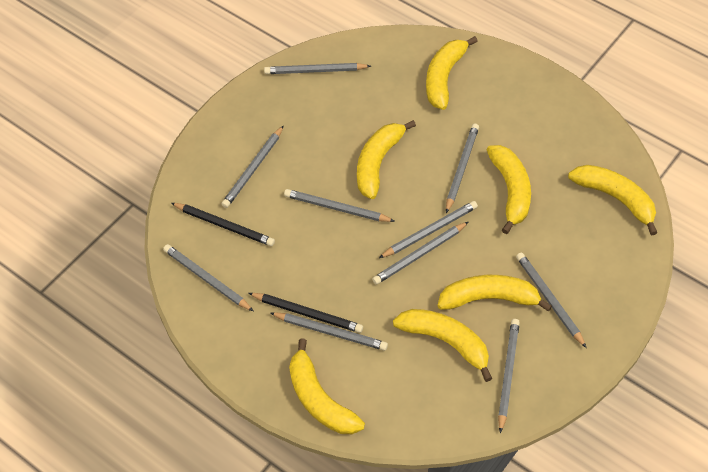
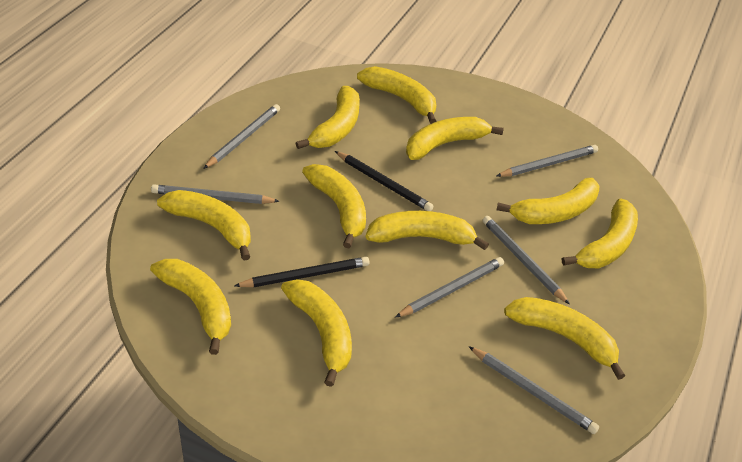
grey pencil: [163,244,253,311] [222,125,284,208] [264,63,371,74] [271,312,388,351] [284,189,395,222] [372,222,468,285] [379,201,478,258] [446,124,479,213] [498,319,520,433] [516,253,586,348] = 10 -> [151,184,279,204] [203,104,280,169] [395,257,504,318] [469,346,599,434] [483,216,570,305] [497,145,598,177] = 6
yellow banana: [289,339,365,434] [357,120,416,199] [393,309,493,382] [426,36,478,110] [437,275,552,312] [487,145,531,234] [568,165,657,236] = 7 -> [150,259,231,355] [157,190,251,260] [281,279,352,387] [296,86,360,149] [302,164,366,248] [357,66,436,124] [366,211,489,250] [406,117,504,160] [497,178,600,224] [504,297,625,380] [562,199,638,268] = 11

